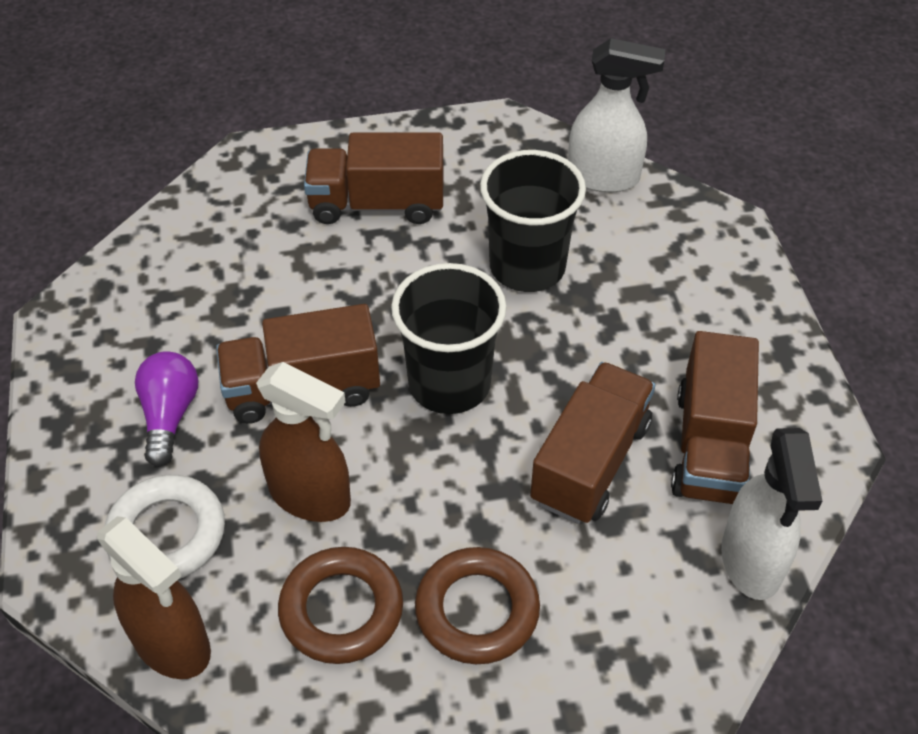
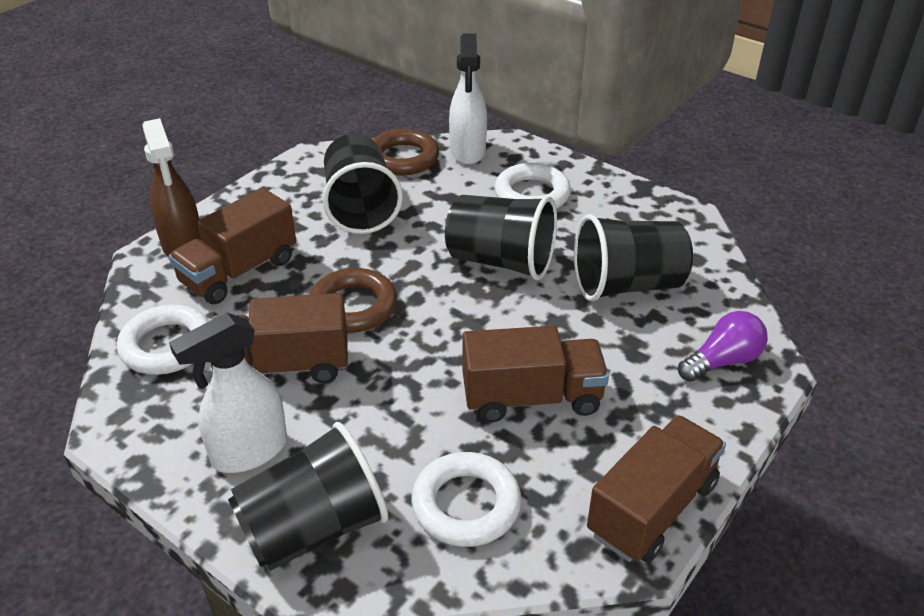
black cup: [391,263,507,414] [480,150,586,292] = 2 -> [228,422,388,571] [323,134,403,234] [445,195,557,280] [574,214,693,301] = 4
brown spray bottle: [97,516,211,679] [256,362,351,522] = 2 -> [142,118,201,257] = 1
white ring: [105,475,225,579] = 1 -> [117,305,209,375] [411,452,521,547] [494,163,571,209] = 3

